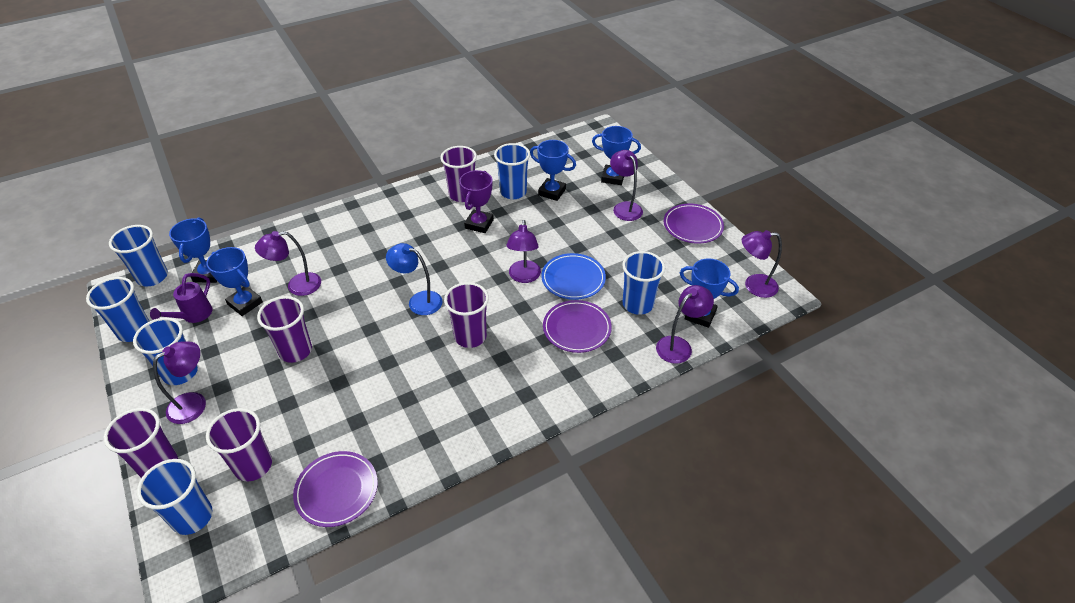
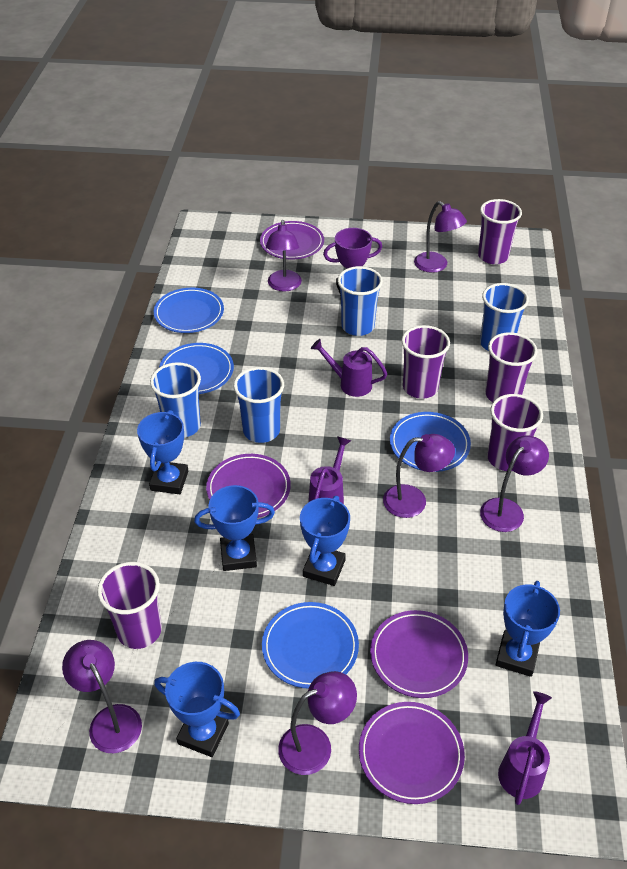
blue cup: [86,277,149,342] [109,225,168,286] [133,318,198,385] [137,459,213,535] [494,143,530,199] [622,251,665,315] = 6 -> [150,362,201,438] [233,367,284,443] [337,266,383,336] [480,283,529,351] = 4
blue lamp: [386,243,443,315] = 1 -> none = 0
blue plate: [541,253,606,300] = 1 -> [154,288,224,333] [159,343,234,394] [262,602,359,689] [390,412,471,472] = 4
purple plate: [293,451,378,527] [543,300,612,353] [664,204,724,244] = 3 -> [206,454,291,518] [260,221,324,260] [359,702,465,804] [370,610,468,698] = 4
purple watering can: [150,273,213,323] = 1 -> [308,436,351,504] [311,339,387,397] [498,691,552,805] = 3

